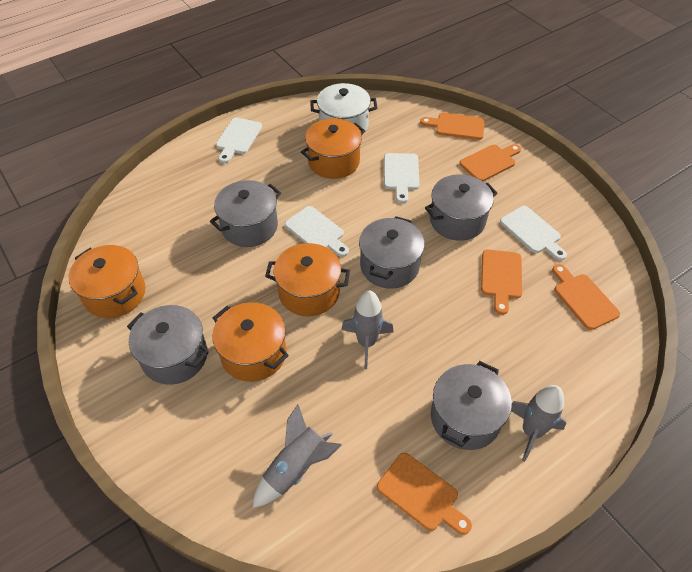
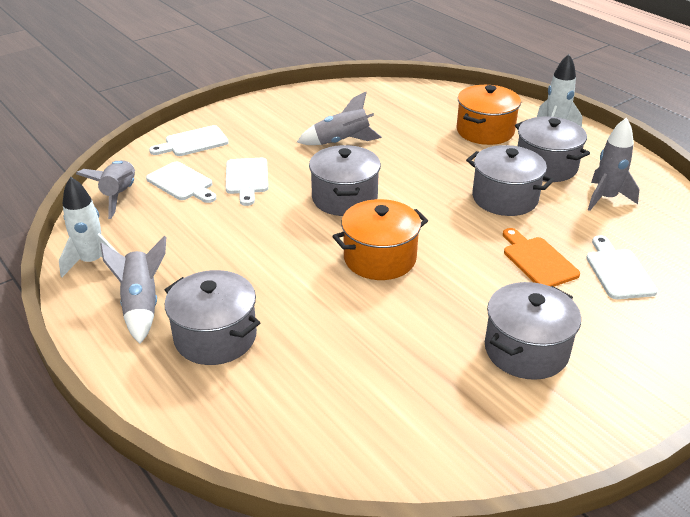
grey rocket: [253,405,342,508] [341,291,393,369] [511,385,566,462] = 3 -> [76,160,135,219] [100,236,166,344] [297,92,382,145] [588,118,639,211] = 4
orange cutting board: [377,453,472,535] [420,112,485,140] [459,144,521,181] [481,249,522,315] [552,264,620,330] = 5 -> [503,228,580,287] = 1
orange pot: [68,245,145,318] [212,302,289,382] [265,243,350,316] [301,118,365,179] = 4 -> [332,199,428,280] [457,85,521,145] = 2
white pot: [310,83,377,131] = 1 -> none = 0
white rocket: none = 0 -> [59,177,117,277] [537,54,582,127] = 2

